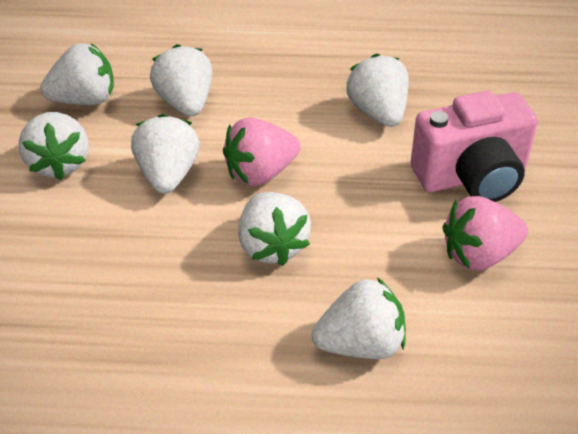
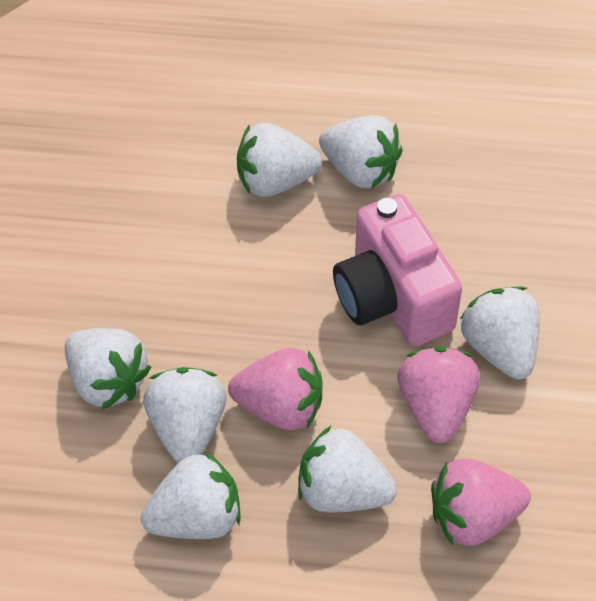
pink strawberry: [223,117,301,186] [443,196,528,271] = 2 -> [228,348,322,430] [397,347,480,443] [431,458,531,546] = 3

